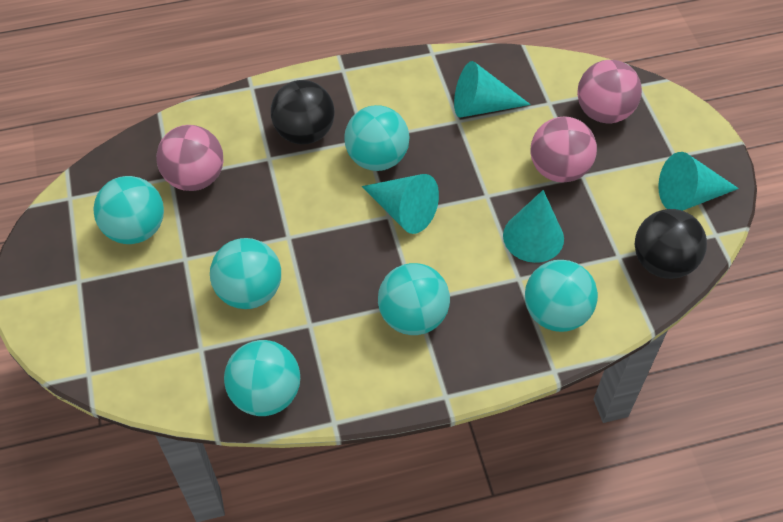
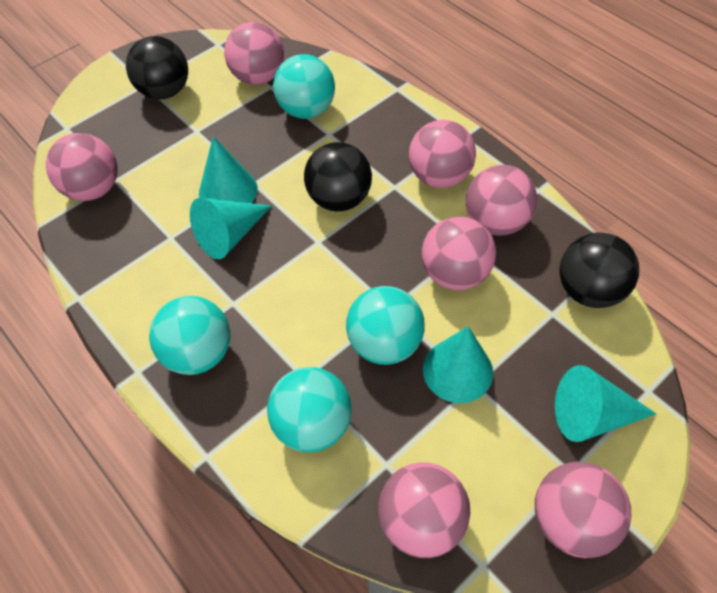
black ball: [271,80,335,144] [635,209,707,279] = 2 -> [126,36,188,99] [304,142,372,211] [559,233,639,308] = 3
pink ball: [156,125,224,191] [531,116,597,183] [577,60,642,123] = 3 -> [46,133,118,201] [224,22,284,85] [378,462,470,558] [409,120,476,188] [422,216,496,290] [465,165,537,236] [535,462,632,558] = 7
turquoise ball: [93,176,164,244] [210,238,281,309] [224,340,300,416] [344,105,410,171] [378,263,450,335] [525,260,598,332] = 6 -> [149,296,230,375] [267,367,352,452] [273,54,335,119] [346,286,425,365] = 4

